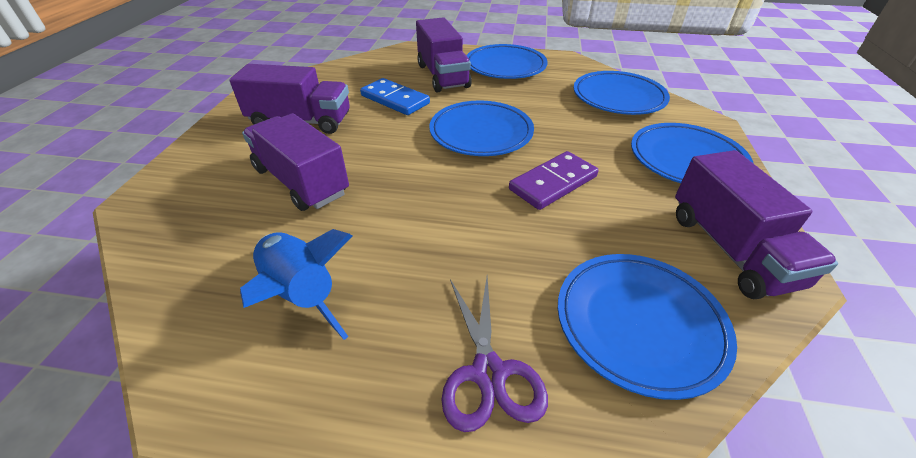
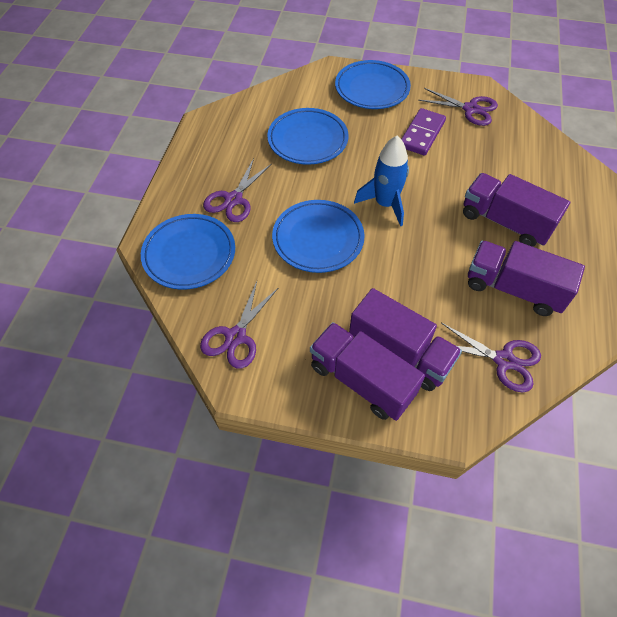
blue domino: [360,78,430,115] = 1 -> none = 0
blue plate: [429,100,534,156] [466,44,548,79] [558,254,737,400] [574,71,670,115] [631,123,754,183] = 5 -> [141,214,235,290] [267,108,348,165] [272,200,365,273] [335,60,411,109] = 4
purple scissors: [441,277,548,432] = 1 -> [200,281,279,369] [203,158,272,222] [418,88,498,126] [441,323,541,392] = 4

